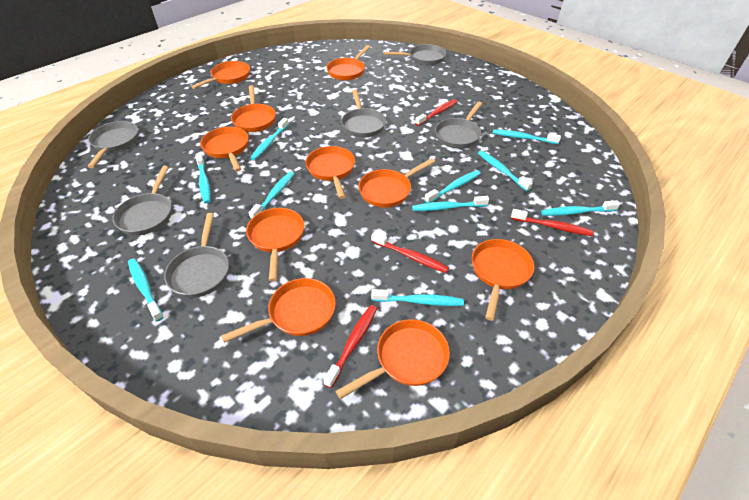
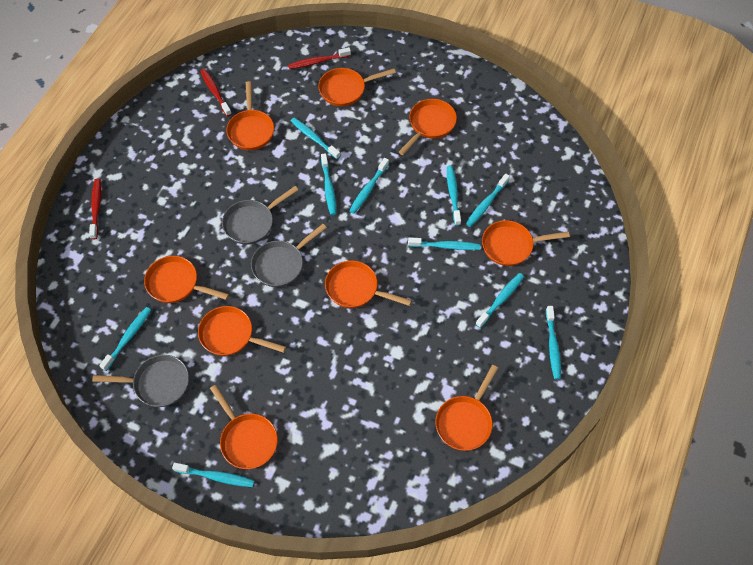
grey pan: [88,121,138,168] [112,166,172,235] [164,213,229,298] [341,90,386,138] [384,44,446,65] [435,102,482,148] = 6 -> [92,355,189,407] [222,186,298,245] [251,224,327,287] = 3
orange pan: [191,61,250,89] [200,127,249,172] [221,278,336,343] [231,85,276,132] [246,208,304,281] [305,146,355,199] [326,45,370,81] [335,319,450,399] [358,158,435,207] [472,239,534,321] = 10 -> [144,256,229,303] [198,306,286,356] [210,385,278,469] [226,81,274,150] [318,68,396,106] [325,260,412,308] [399,99,457,155] [435,365,498,451] [482,220,570,266] = 9
red toothbrush: [323,305,377,388] [371,232,449,273] [415,99,458,126] [511,209,594,236] = 4 -> [89,179,101,240] [200,69,232,117] [288,47,351,69] = 3

